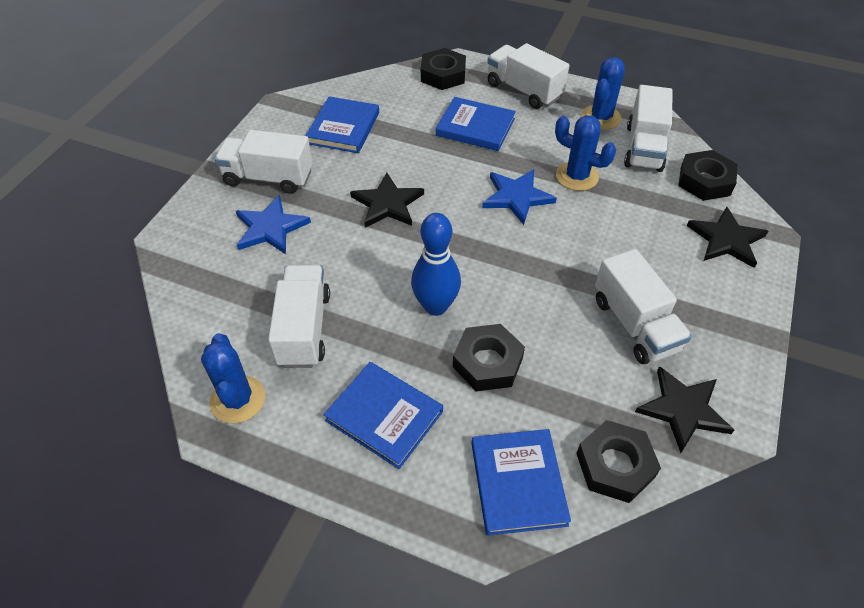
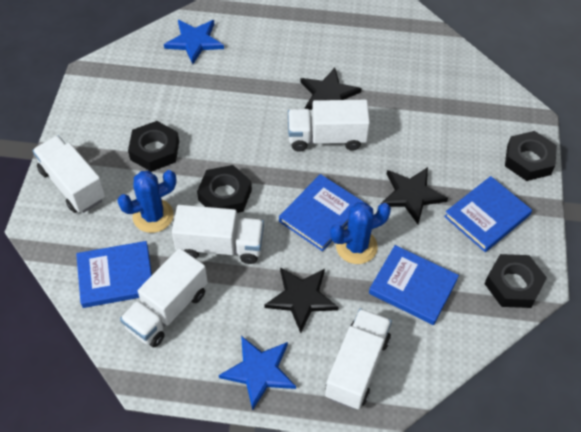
blue bowling pin: [411,213,461,316] = 1 -> none = 0
blue cactus: [201,333,265,423] [555,115,616,191] [582,57,625,130] = 3 -> [117,170,177,233] [330,202,391,264] = 2

